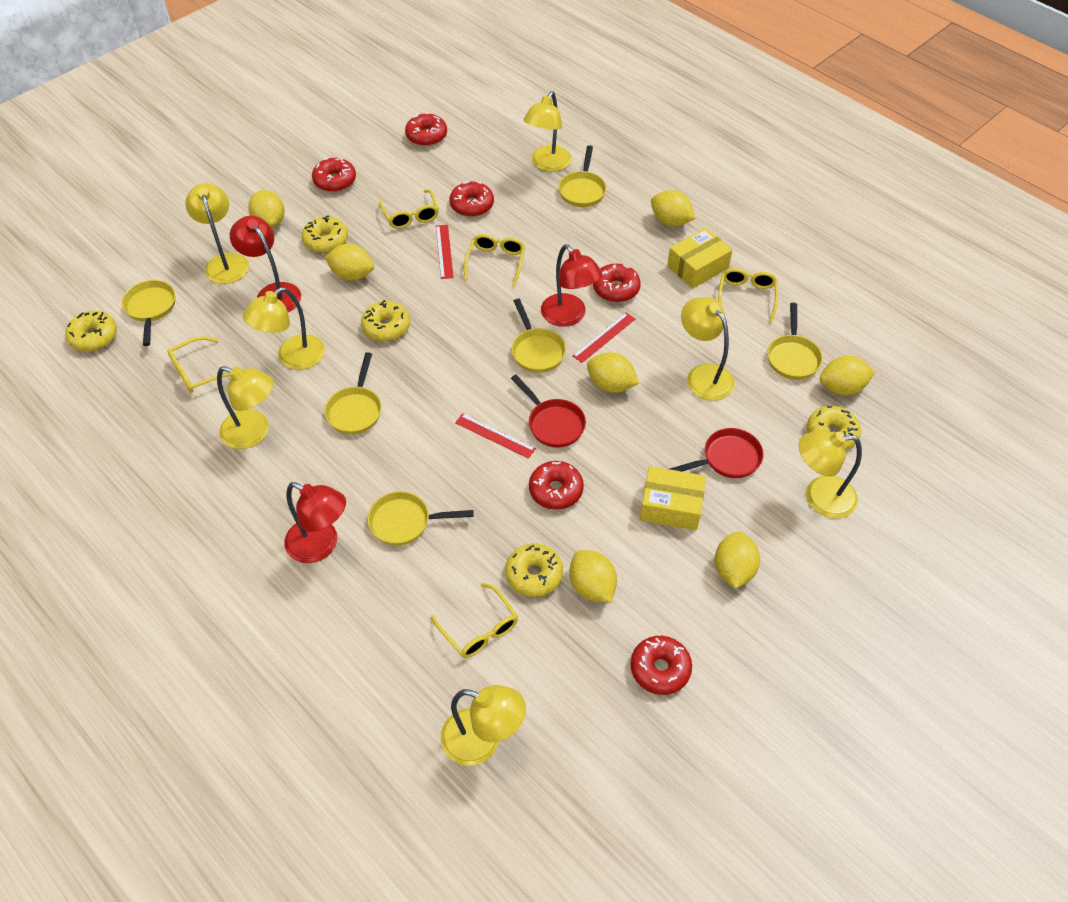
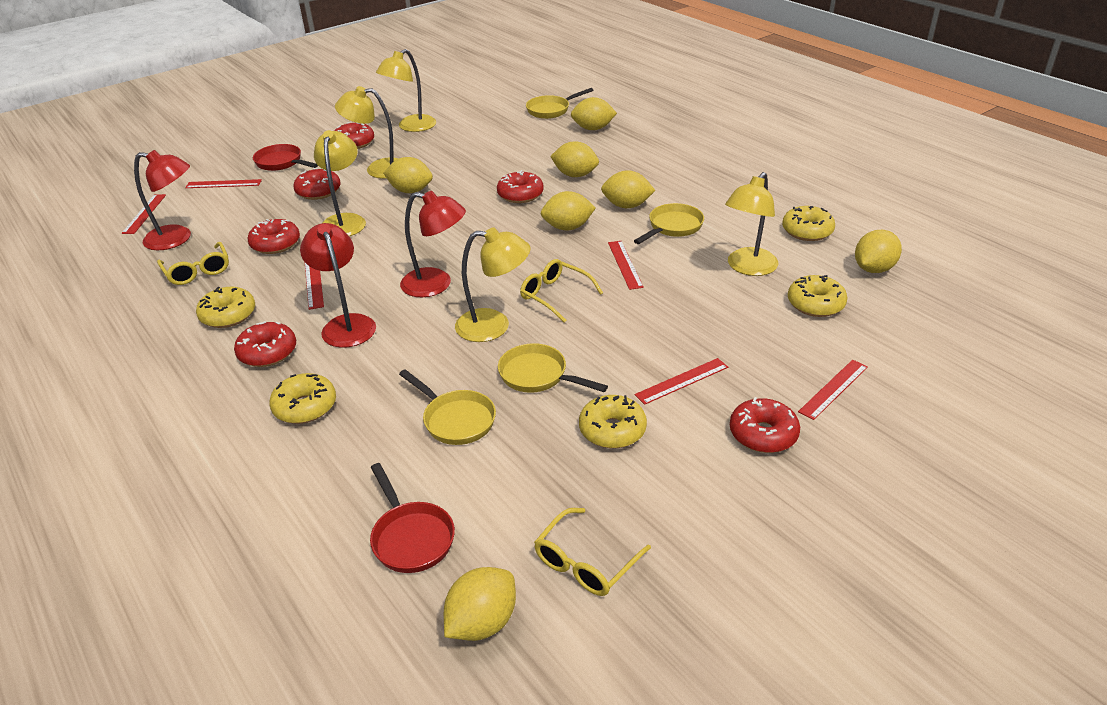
red ruler: [436,225,454,279] [455,413,536,459] [572,312,635,363] = 3 -> [121,194,166,234] [185,179,262,188] [305,263,324,310] [608,241,644,290] [635,358,728,405] [798,360,868,420] = 6
yellow box: [640,466,706,530] [667,228,733,288] = 2 -> none = 0
yellow glasses: [167,336,230,393] [379,189,439,229] [430,582,518,658] [464,234,525,287] [718,268,778,323] = 5 -> [157,242,229,285] [520,259,603,322] [534,508,651,596] = 3
yellow lamp: [185,183,249,284] [217,366,274,449] [243,287,325,370] [441,685,526,766] [524,91,571,172] [681,297,735,401] [799,430,862,519] = 7 -> [314,130,366,236] [335,86,399,179] [376,49,436,132] [455,227,531,342] [725,172,778,276] = 5
yellow pan: [122,280,175,346] [324,352,382,434] [368,491,474,546] [511,299,566,373] [558,145,606,207] [767,303,823,380] = 6 -> [399,369,496,445] [498,343,608,393] [526,88,594,119] [634,203,704,244] = 4

